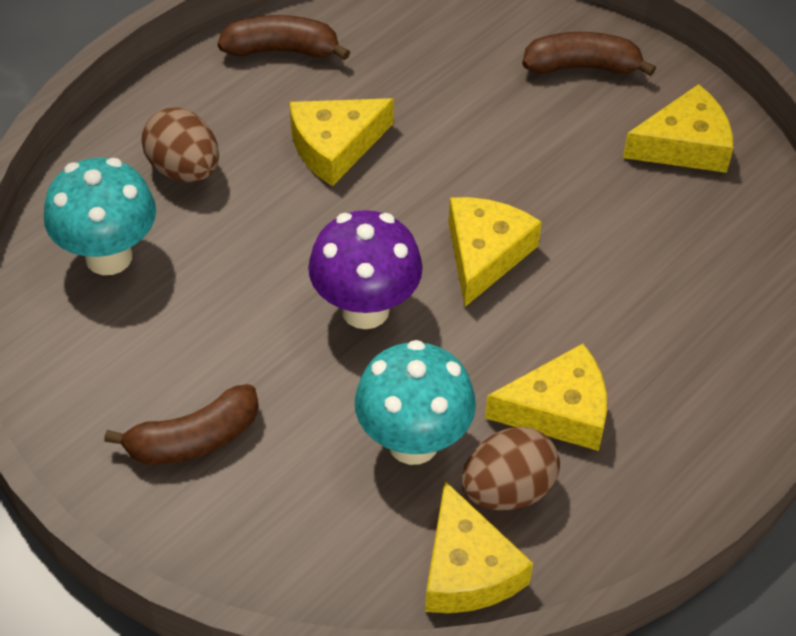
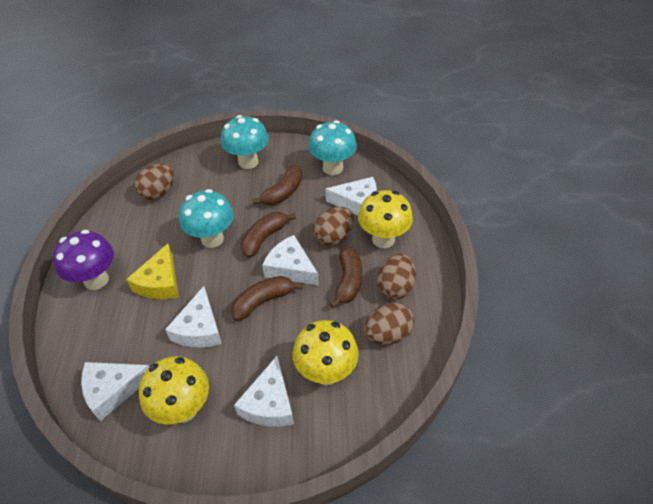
brown banana: [104,384,259,465] [218,15,350,60] [522,32,656,76] = 3 -> [231,276,303,321] [241,212,296,258] [252,165,302,205] [329,247,362,308] = 4
brown egg: [141,108,219,182] [462,427,560,510] = 2 -> [135,164,174,200] [313,207,354,246] [364,302,414,345] [377,253,416,300] = 4
turquoise mushroom: [44,158,156,275] [355,340,476,465] = 2 -> [179,189,234,248] [221,115,268,169] [308,120,357,175] = 3
white cheese: none = 0 -> [81,362,149,421] [165,286,222,348] [234,356,294,427] [262,235,319,285] [326,177,377,215] = 5
yellow cheese: [290,98,394,186] [425,481,533,613] [448,197,542,307] [485,344,607,451] [623,84,733,173] = 5 -> [126,243,179,299] = 1
yellow mushroom: none = 0 -> [139,356,209,425] [293,320,359,385] [358,190,413,248] = 3

